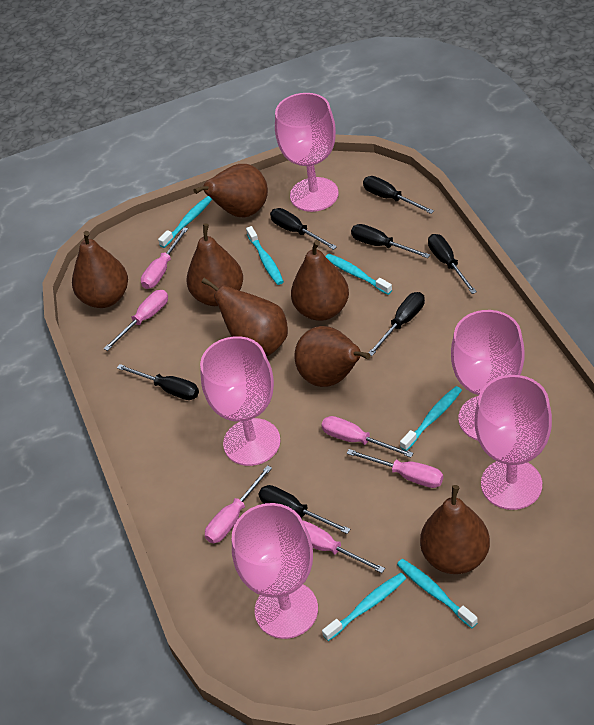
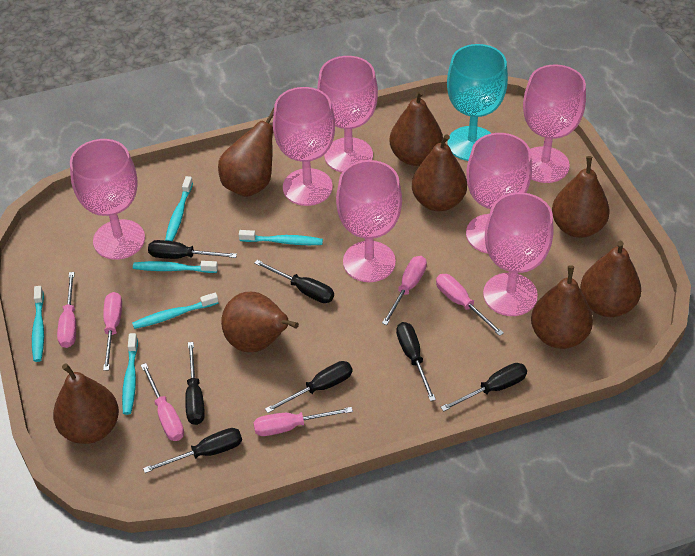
brown pear: [72,231,128,308] [187,223,243,306] [194,164,268,217] [201,278,288,356] [291,240,349,321] [294,326,370,387] [420,485,490,574] = 7 -> [53,363,119,444] [218,108,274,197] [221,292,299,352] [390,90,443,166] [412,134,467,212] [531,265,593,349] [552,156,610,238] [580,241,641,317] = 8
pink goblet: [200,336,280,466] [232,503,318,639] [275,93,339,212] [451,310,525,441] [475,375,552,510] = 5 -> [70,139,145,260] [273,87,335,206] [317,56,378,172] [336,160,402,282] [466,133,532,254] [483,192,554,316] [523,65,586,183] = 7
turquoise goblet: none = 0 -> [447,44,508,161] = 1

